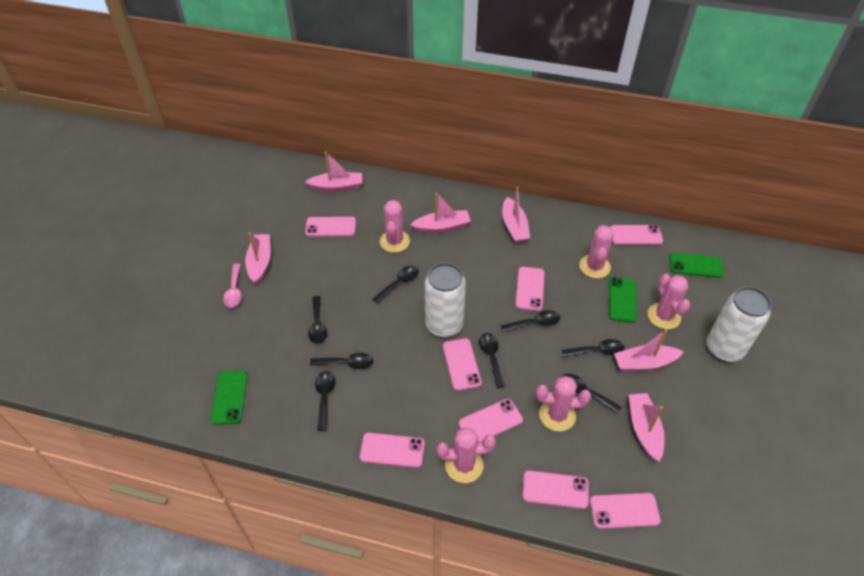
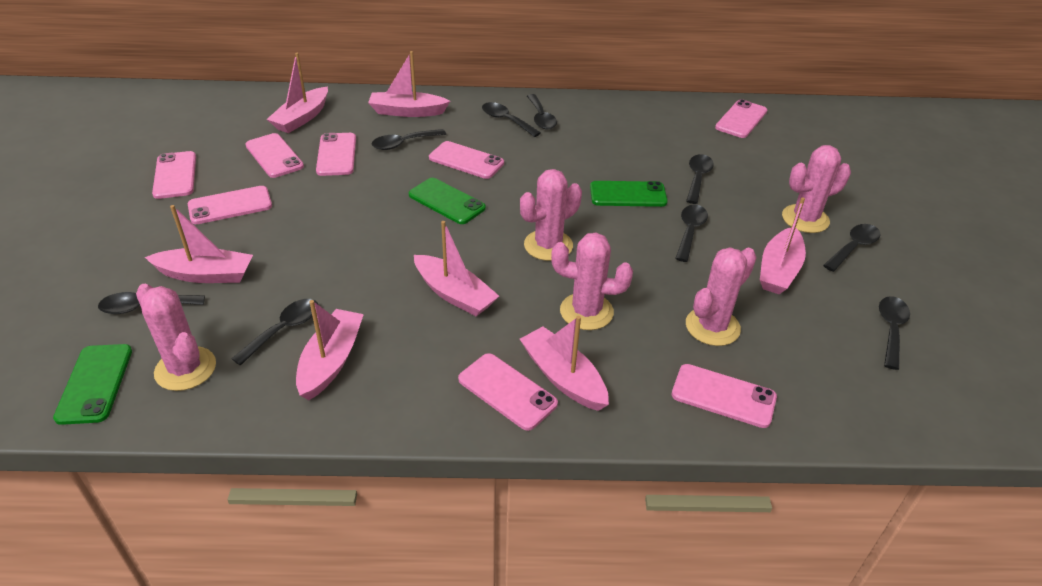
black spoon: [308,296,327,344] [310,353,373,369] [315,371,335,431] [372,265,419,304] [479,333,505,388] [501,310,560,332] [561,374,621,414] [562,339,625,357] = 8 -> [98,292,205,314] [231,299,318,366] [372,129,446,150] [482,102,541,137] [527,94,557,129] [675,204,708,262] [686,154,714,204] [823,224,881,272] [879,296,910,370] = 9
pink boat: [245,232,271,284] [305,151,362,192] [410,192,471,233] [502,186,530,243] [614,329,684,371] [629,393,665,462] = 6 -> [145,205,253,283] [267,53,328,133] [296,300,364,400] [368,51,450,117] [414,221,499,316] [520,316,609,411] [760,197,806,294] = 7
pink spoon: [223,264,242,308] = 1 -> none = 0
white can: [425,263,466,338] [706,287,771,362] = 2 -> none = 0

